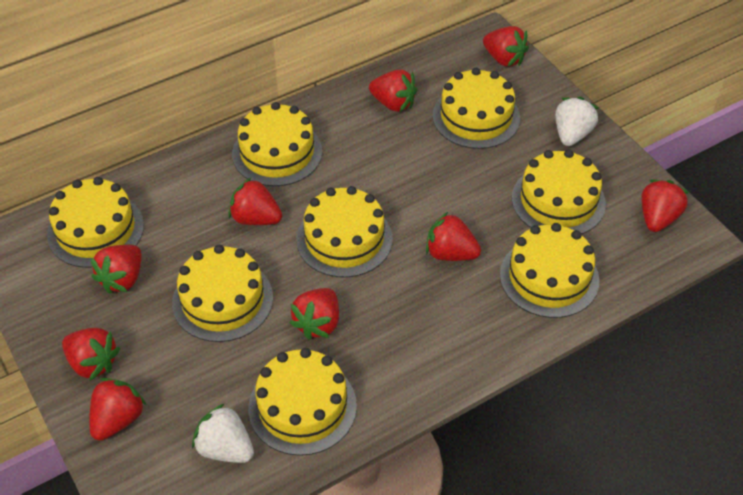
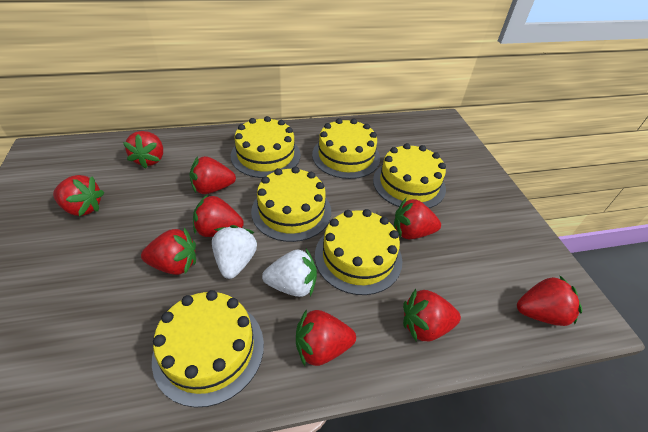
yellow cake: [47,177,144,268] [172,244,273,342] [232,102,322,186] [248,348,357,456] [296,186,393,278] [433,68,520,149] [500,223,600,318] [512,150,606,235] = 8 -> [152,290,264,408] [231,116,300,178] [251,167,331,242] [312,118,380,179] [315,209,402,295] [373,143,446,208] = 6

